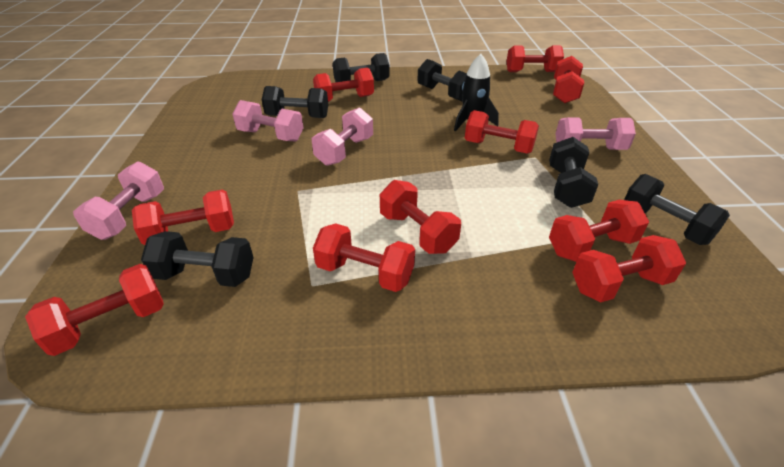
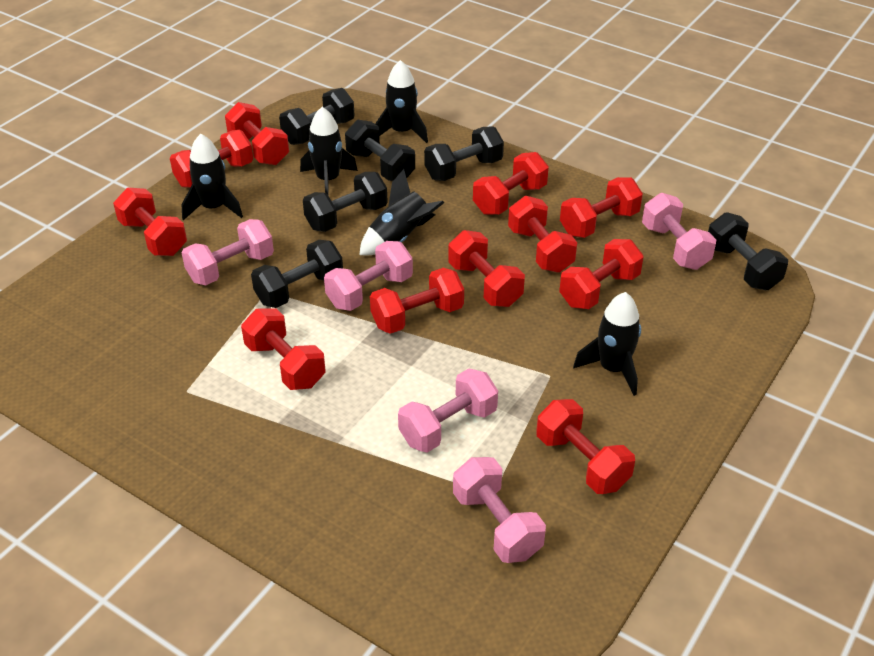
black rocket: [454,54,499,131] = 1 -> [181,134,243,220] [300,107,358,196] [359,169,444,255] [375,60,428,143] [573,292,641,396] = 5
pink dumbbell: [73,161,164,240] [232,100,304,142] [312,107,373,166] [555,117,636,150] = 4 -> [182,219,274,285] [324,241,413,311] [398,368,498,453] [453,457,546,563] [642,193,716,270] = 5
red dumbbell: [25,264,164,356] [132,190,234,245] [313,68,374,102] [313,223,415,292] [380,180,461,254] [465,110,539,154] [507,45,564,72] [549,200,649,262] [553,56,584,103] [572,235,686,302] = 10 -> [113,187,187,256] [170,130,253,188] [225,102,289,165] [241,308,326,390] [370,268,464,334] [448,230,525,307] [473,152,549,215] [508,196,577,273] [536,399,635,494] [559,239,644,309] [560,177,643,238] = 11

